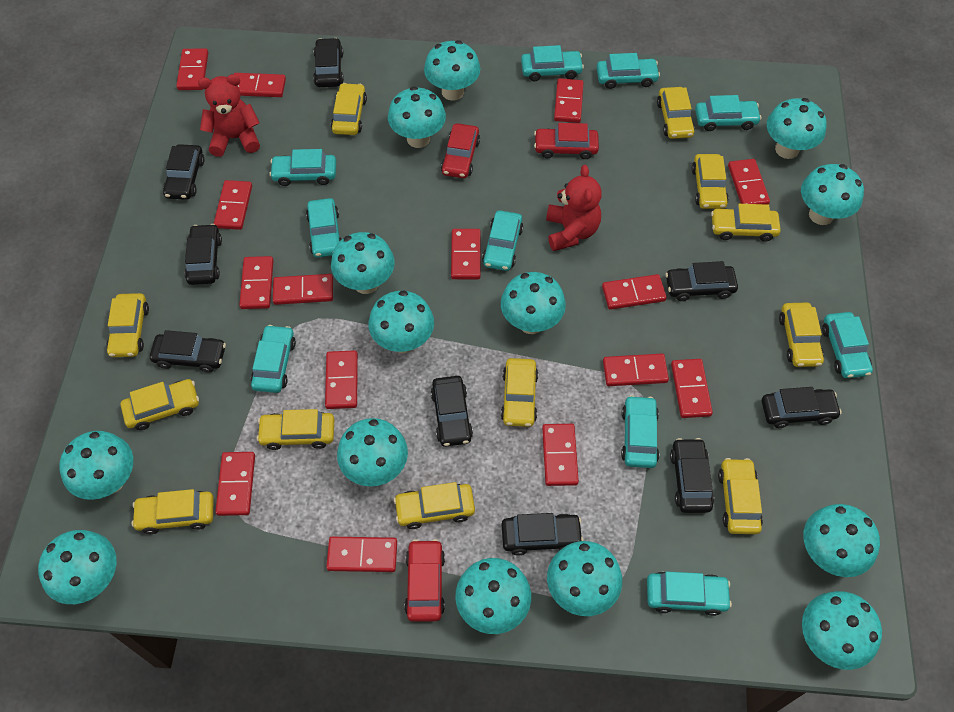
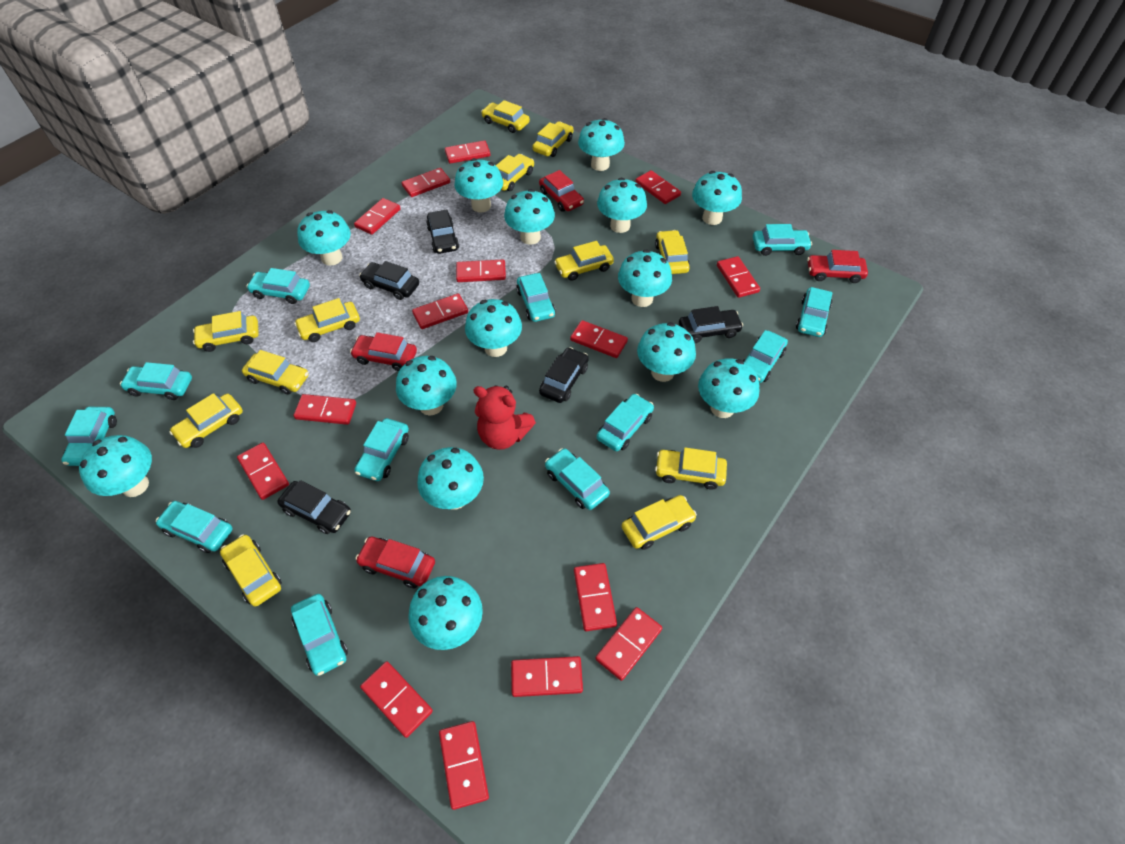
black car: [150,330,226,373] [163,144,204,200] [184,224,222,285] [313,38,344,87] [431,376,473,447] [502,513,583,556] [665,261,738,301] [670,438,714,513] [762,387,842,428] = 9 -> [277,480,351,534] [359,261,419,300] [426,210,459,254] [539,347,589,403] [679,306,743,343] = 5
red car: [404,539,445,622] [441,123,480,178] [534,123,599,159] = 3 -> [350,332,417,371] [355,537,435,588] [539,170,584,212] [807,250,868,283] = 4
red teddy bear: [198,74,260,157] [546,165,602,251] = 2 -> [474,385,536,450] = 1
turquoise car: [251,325,296,393] [270,149,336,186] [306,198,342,258] [482,210,523,271] [521,45,584,81] [596,53,660,89] [621,395,659,468] [647,572,732,616] [695,95,761,131] [822,312,873,378] = 10 -> [61,407,117,466] [120,362,192,400] [156,501,233,553] [246,268,310,304] [291,594,348,676] [354,418,409,481] [516,273,556,322] [545,448,610,510] [596,394,654,451] [743,330,788,383] [753,224,812,256] [796,287,832,337] = 12

